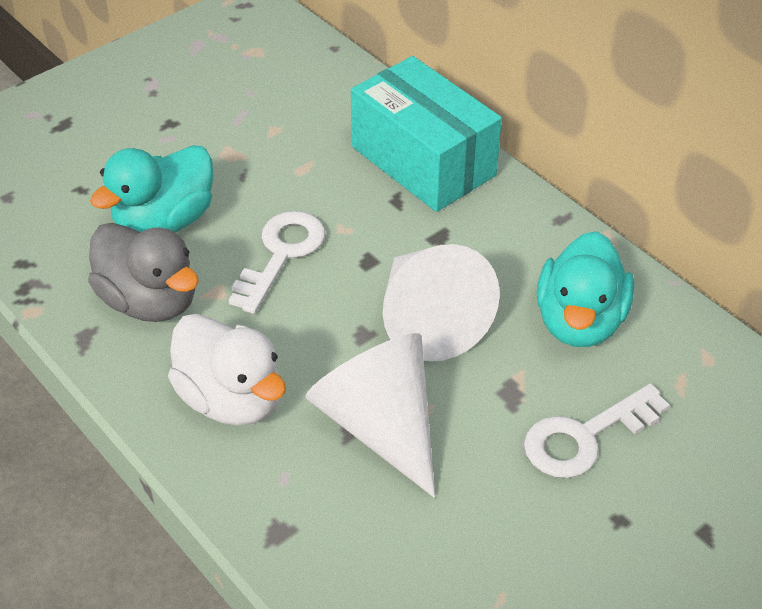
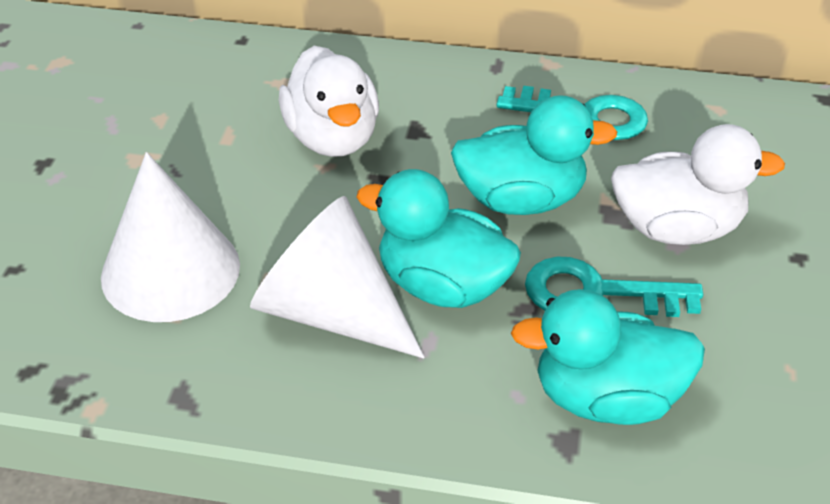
grey duck: [88,223,199,322] = 1 -> none = 0
turquoise box: [351,56,502,212] = 1 -> none = 0
turquoise duck: [90,145,213,233] [537,231,634,347] = 2 -> [357,169,521,308] [451,95,617,215] [511,289,705,425] = 3
turquoise key: none = 0 -> [497,86,648,140] [525,256,703,317] = 2
white duck: [168,314,286,426] = 1 -> [279,46,379,157] [611,124,785,245] = 2
white key: [229,211,325,314] [524,384,670,478] = 2 -> none = 0

